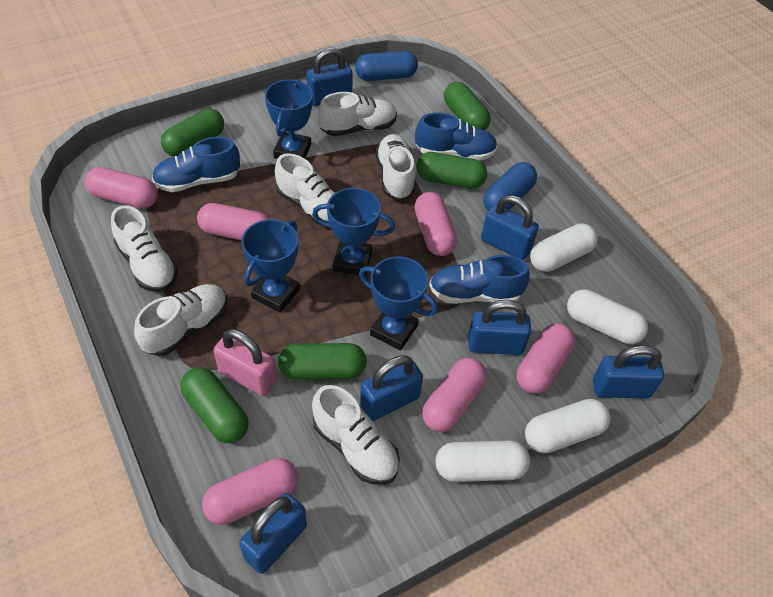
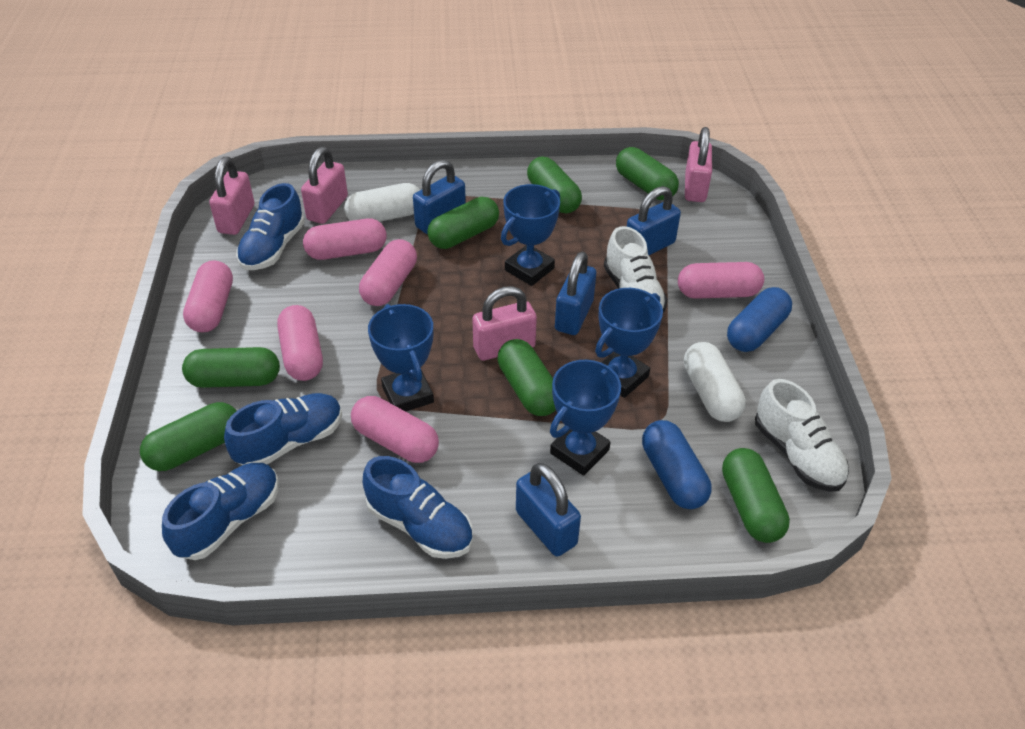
blue padlock: [239,493,307,574] [306,48,353,106] [360,355,423,421] [468,300,531,355] [481,195,539,260] [593,345,664,399] = 6 -> [413,160,466,235] [516,463,581,557] [555,252,596,335] [627,186,681,255] = 4
blue shoe: [152,136,240,192] [415,113,497,160] [429,255,530,304] = 3 -> [162,463,279,560] [224,393,342,465] [236,183,305,270] [363,456,473,559] = 4
green capsule: [161,109,224,157] [180,367,249,443] [278,343,367,380] [416,152,487,189] [444,82,491,130] = 5 -> [140,402,236,471] [182,347,280,388] [427,197,499,249] [497,339,556,416] [527,157,582,214] [616,147,679,200] [722,448,790,543] = 7
pink padlock: [213,329,277,396] = 1 -> [209,157,254,235] [301,147,348,224] [472,286,537,361] [685,127,712,202] = 4
white capsule: [435,441,530,482] [525,399,611,453] [530,224,598,272] [567,289,648,344] = 4 -> [344,183,420,222] [684,342,746,422] = 2
white shoe: [111,205,178,292] [134,284,227,356] [275,153,335,226] [312,385,400,485] [318,92,397,136] [376,134,415,200] = 6 -> [604,226,668,313] [755,379,849,492] = 2

